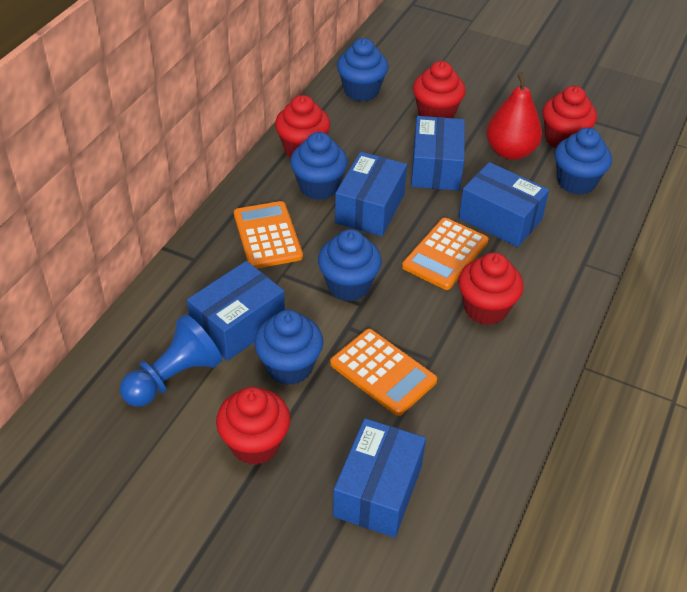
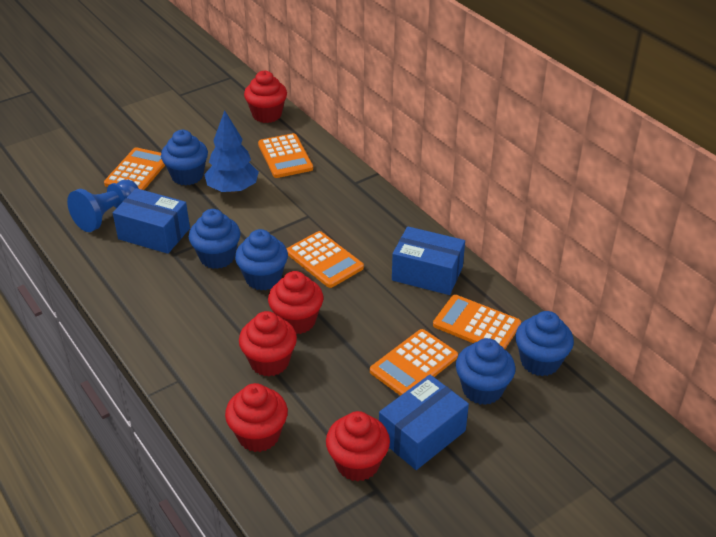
blue box: [187,261,285,361] [333,418,426,538] [335,152,407,236] [411,116,465,191] [459,162,549,247] = 5 -> [113,188,190,254] [379,375,469,470] [392,226,465,295] = 3
blue tree: none = 0 -> [204,110,259,193] = 1
orange calculator: [234,201,303,268] [330,329,437,416] [402,218,488,290] = 3 -> [104,147,165,190] [258,133,313,178] [287,231,364,288] [370,329,458,396] [433,295,521,349] = 5
red pear: [486,72,542,160] = 1 -> none = 0

